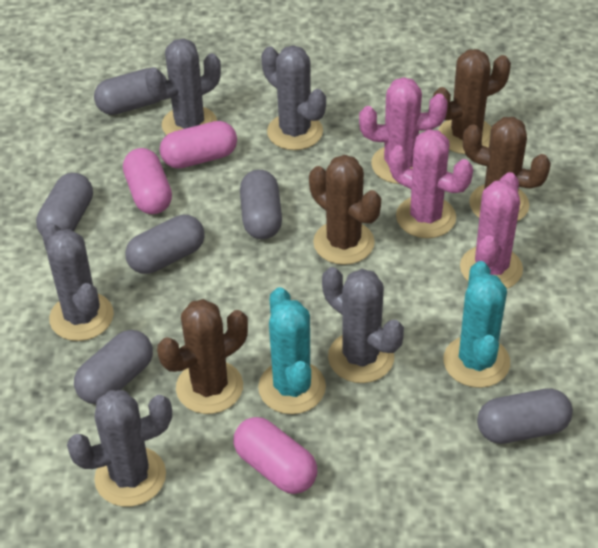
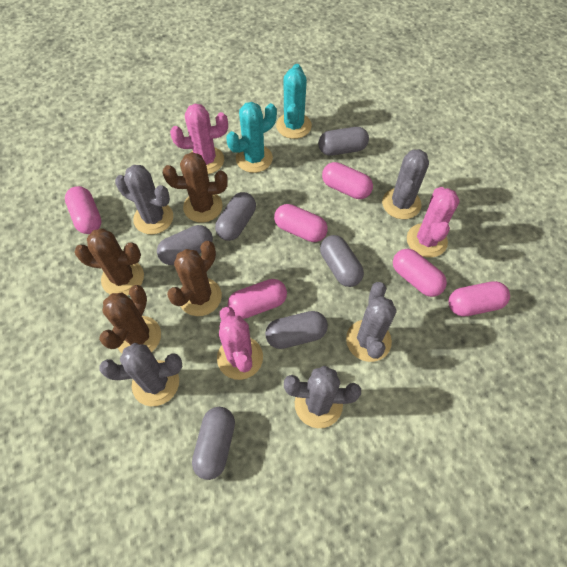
pink capsule: [123,148,172,214] [160,121,237,169] [234,417,317,494] = 3 -> [65,186,102,234] [228,279,287,319] [274,204,328,242] [322,162,373,199] [393,249,447,297] [449,281,510,316] = 6

